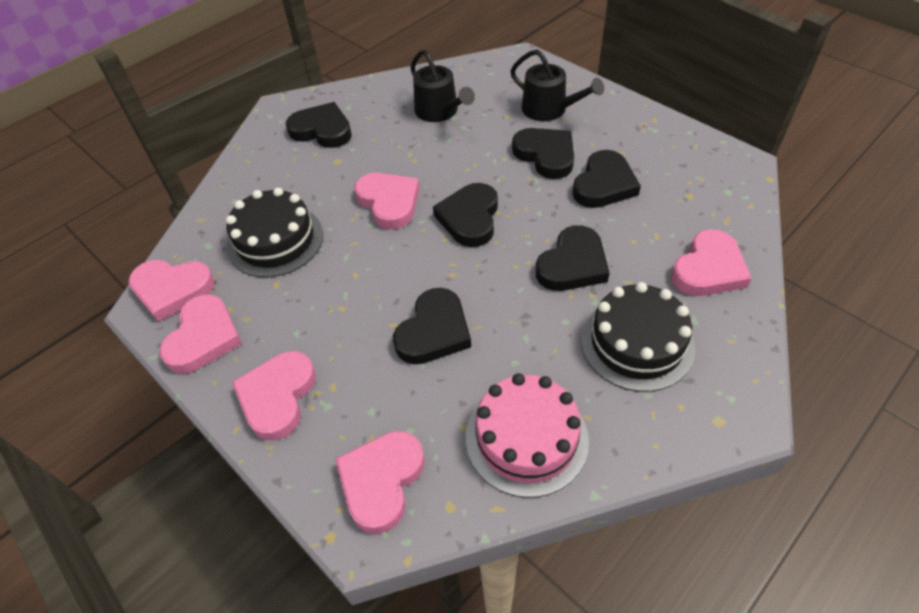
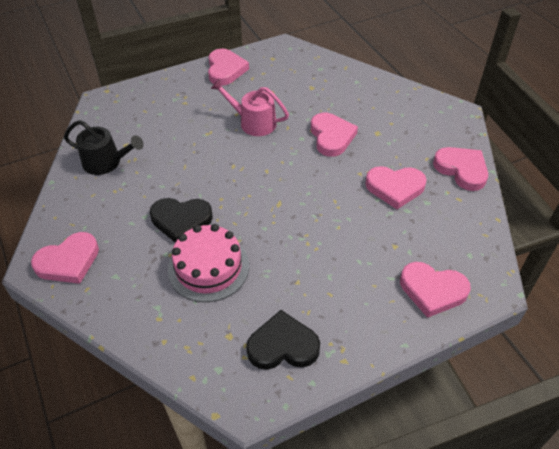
black cake: [226,188,323,277] [580,282,695,392] = 2 -> none = 0
black heart: [286,102,352,148] [393,288,471,364] [433,183,498,247] [512,128,574,179] [536,225,610,291] [572,150,641,208] = 6 -> [150,198,213,243] [246,310,320,370] = 2
black watering can: [410,50,475,122] [510,49,604,121] = 2 -> [64,120,144,175] = 1
pink watering can: none = 0 -> [211,79,289,136] = 1

